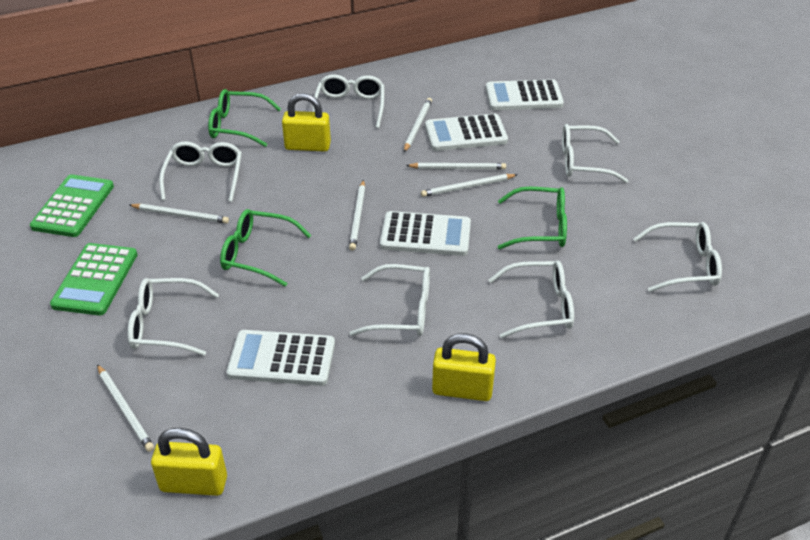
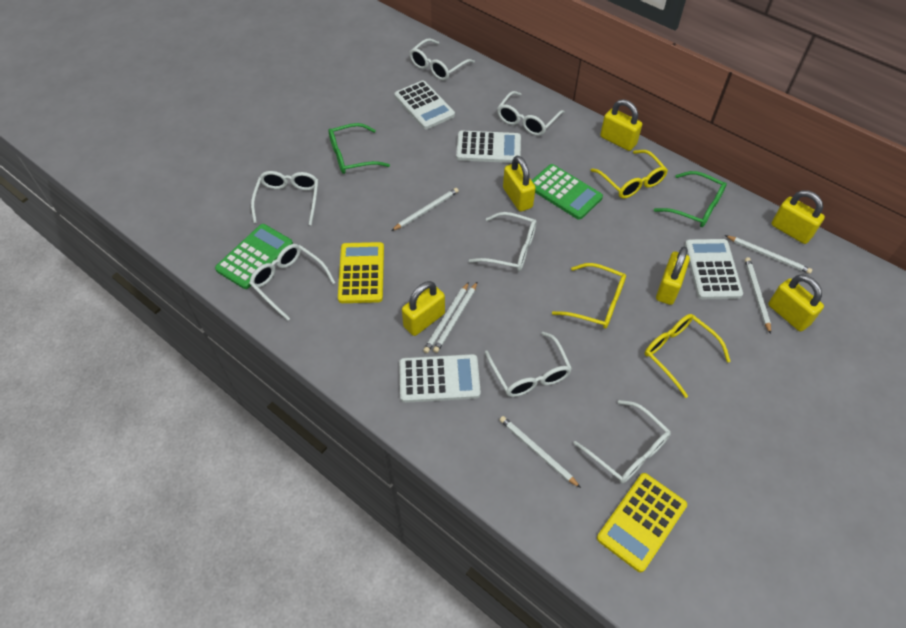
green glasses: [208,89,281,147] [220,209,311,287] [498,187,567,249] = 3 -> [329,123,390,174] [654,171,727,227] = 2
yellow calculator: none = 0 -> [338,242,384,303] [597,473,687,572] = 2
yellow glasses: none = 0 -> [552,263,626,329] [590,150,668,199] [645,314,731,398] = 3
yellow padlock: [151,428,227,496] [282,93,331,152] [432,333,496,401] = 3 -> [402,281,445,336] [503,155,536,212] [600,99,642,151] [656,247,690,305] [768,274,824,331] [771,190,825,244] = 6

